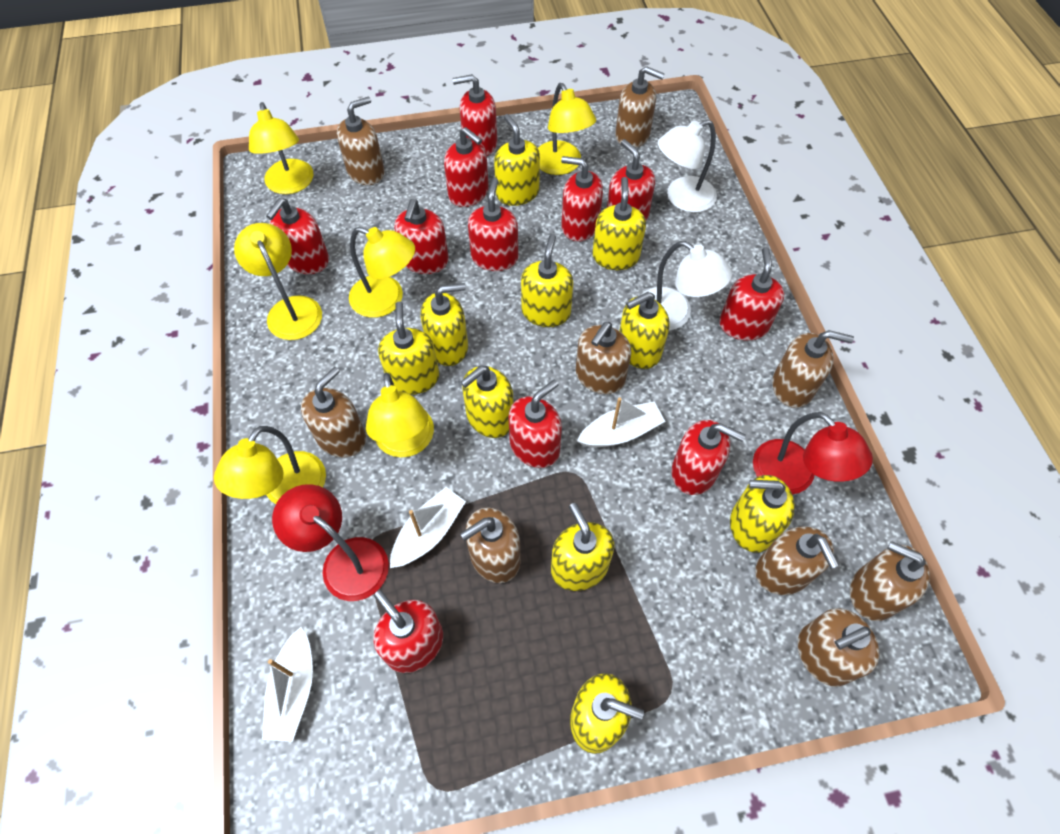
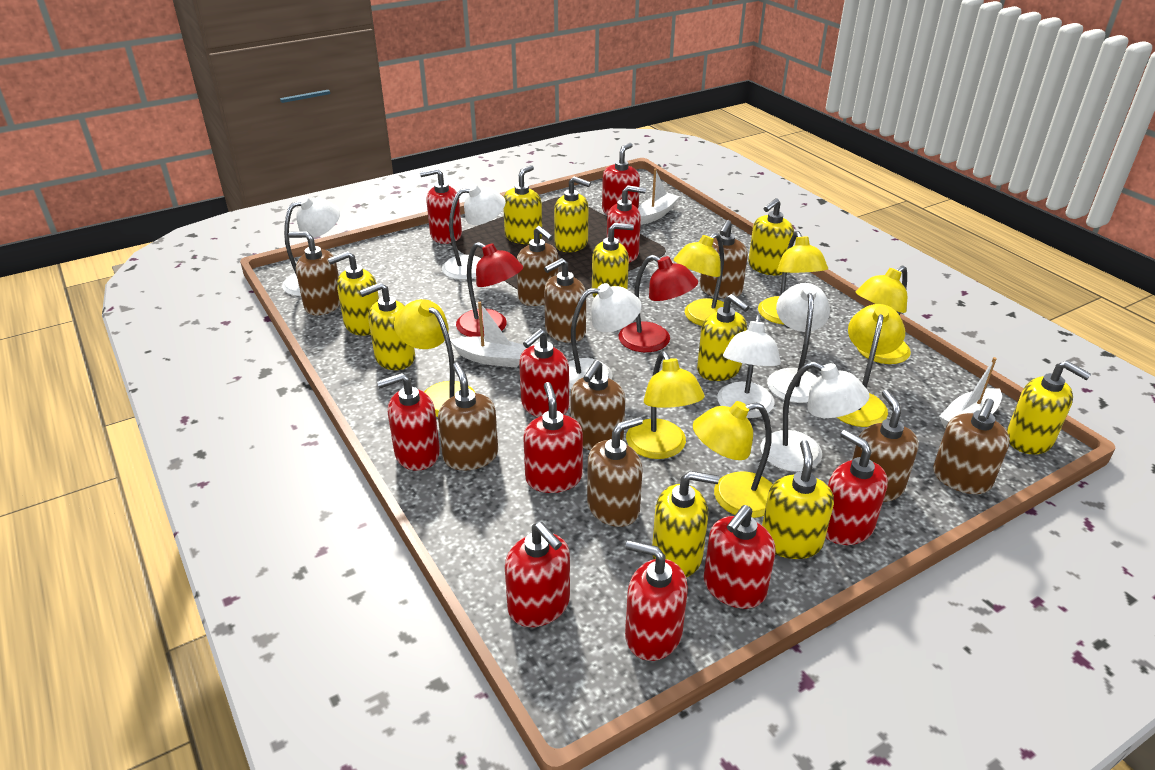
red soap dispenser: [266,198,329,274] [373,590,443,673] [394,199,449,274] [444,127,489,207] [453,74,497,156] [468,178,518,271] [508,379,562,468] [561,156,603,242] [607,139,655,220] [672,420,746,495] [719,247,785,341] = 11 -> [377,373,440,471] [420,168,462,244] [505,522,570,627] [519,329,569,417] [523,382,583,493] [602,143,640,215] [607,185,646,263] [625,540,688,661] [704,505,776,609] [826,430,888,545] = 10
white lamp: [641,241,732,330] [658,120,717,213] = 2 -> [282,196,340,296] [442,184,506,280] [568,283,642,390] [717,315,781,418] [761,362,870,472] [767,283,830,403] = 6
yellow lamp: [214,426,326,504] [234,223,322,340] [249,102,313,194] [349,227,415,318] [366,373,434,458] [538,83,596,175] = 6 -> [394,299,475,417] [626,351,705,459] [673,233,731,326] [693,401,772,518] [758,231,828,325] [837,304,905,427] [856,266,911,364] = 7

